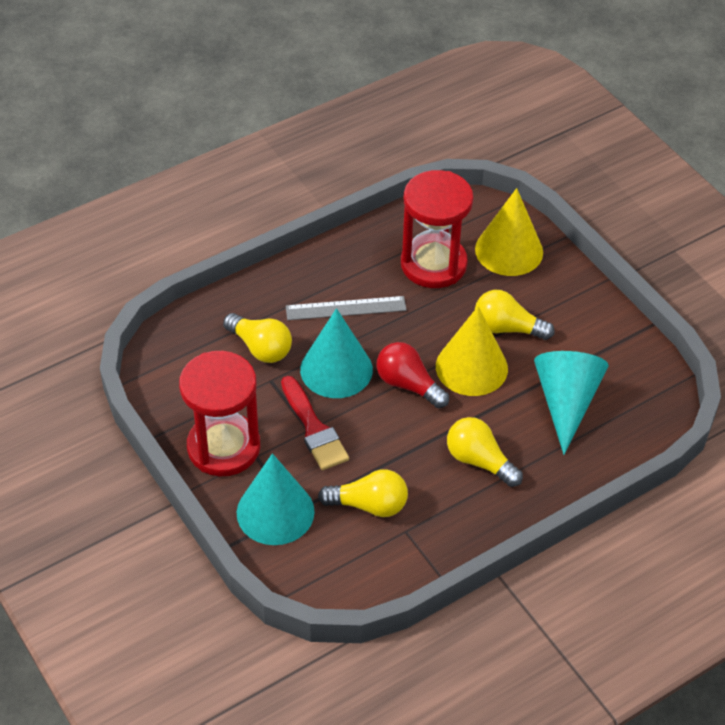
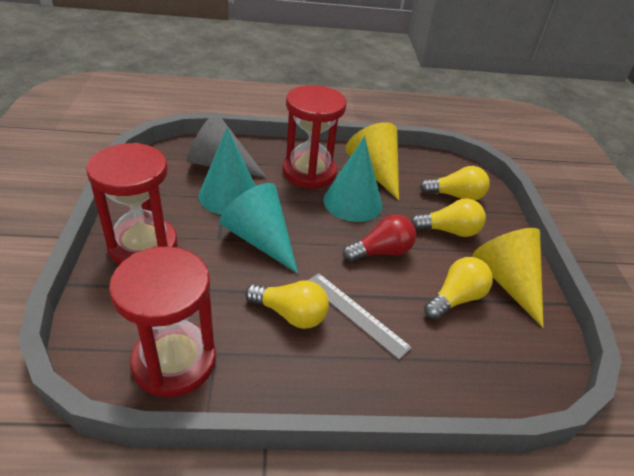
grey cone: none = 0 -> [187,113,266,177] = 1
red brush: [281,376,349,470] = 1 -> none = 0
red hourglass: [179,351,260,477] [401,170,473,288] = 2 -> [86,143,177,265] [109,246,216,397] [282,85,346,189] = 3

